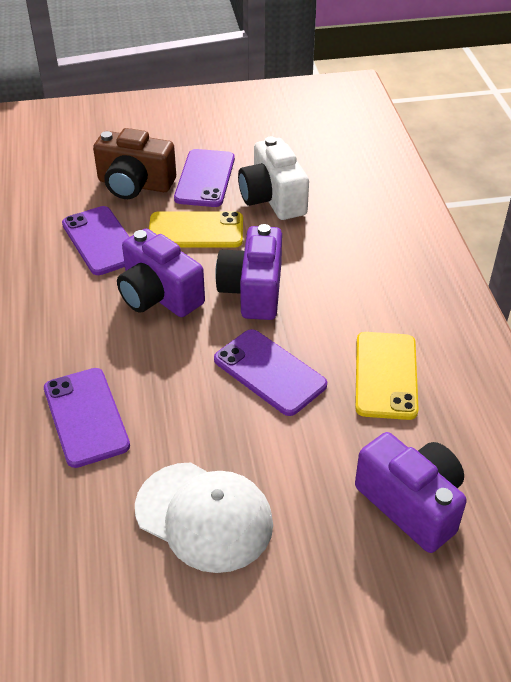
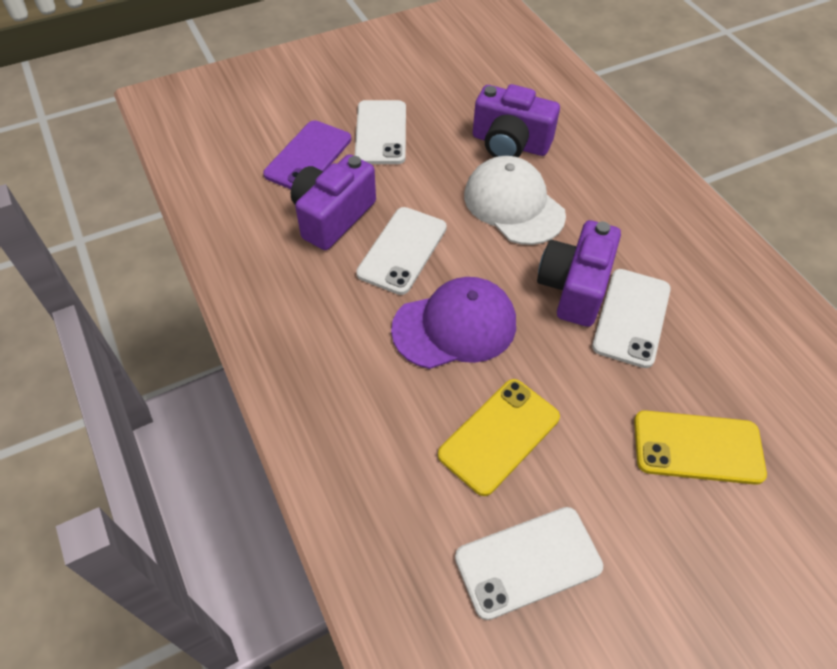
brown camera: [93,128,176,199] = 1 -> none = 0
purple cap: none = 0 -> [391,277,516,369] = 1
purple phone: [44,368,130,468] [62,206,129,275] [174,149,235,207] [214,329,327,416] = 4 -> [263,120,351,189] = 1
white camera: [238,136,309,220] = 1 -> none = 0
white phone: none = 0 -> [355,100,406,164] [356,207,447,295] [455,507,603,620] [592,269,671,368] = 4

